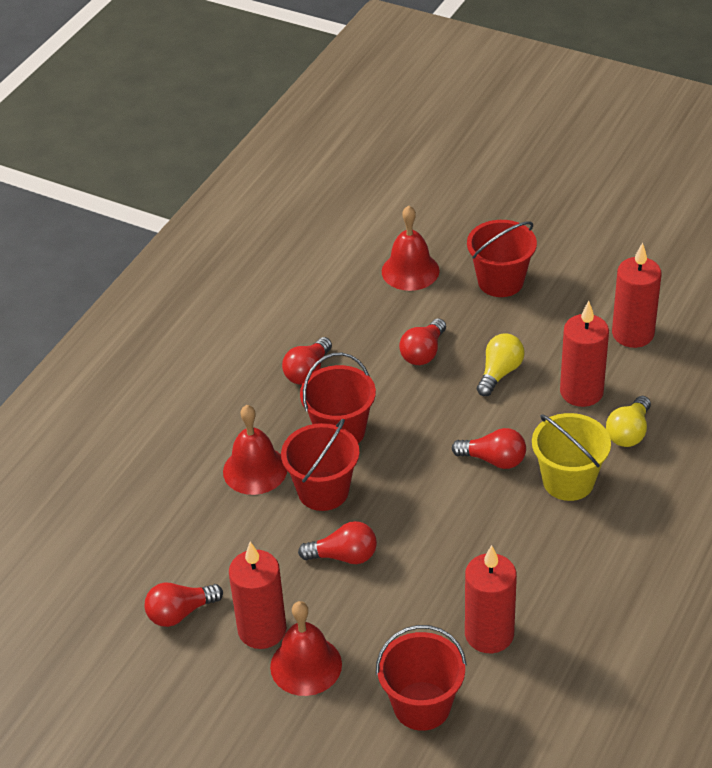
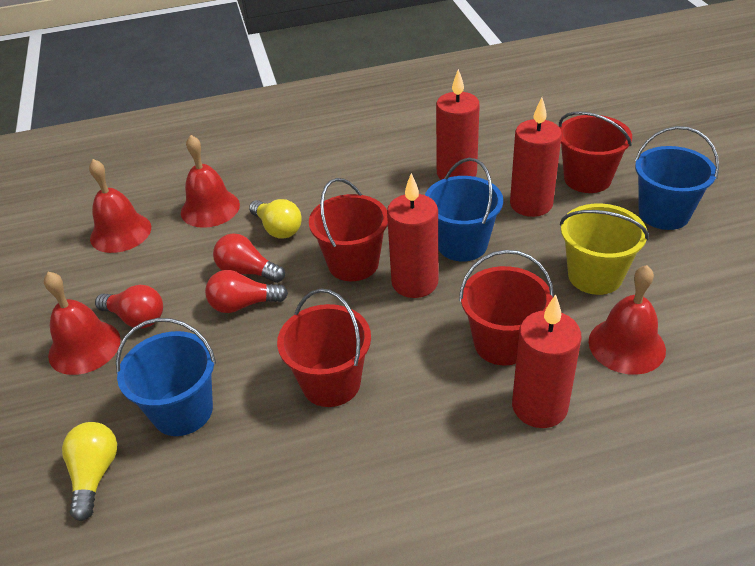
blue bucket: none = 0 -> [116,318,216,436] [425,158,503,261] [635,126,719,230] = 3
red bell: [223,405,287,495] [270,601,342,696] [382,206,440,291] = 3 -> [44,272,121,375] [89,159,151,253] [181,135,240,228] [589,265,666,375] = 4
red light bulb: [144,583,223,627] [282,337,332,385] [298,521,377,564] [399,318,446,365] [452,428,526,469] = 5 -> [95,285,163,328] [205,270,288,313] [213,233,285,283] = 3

